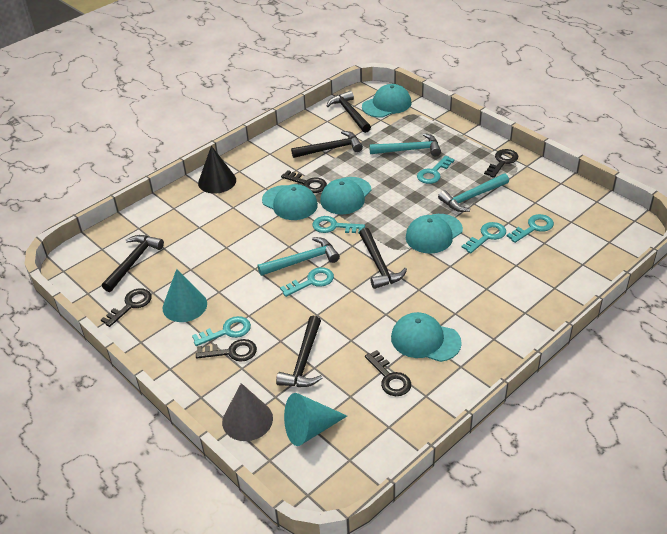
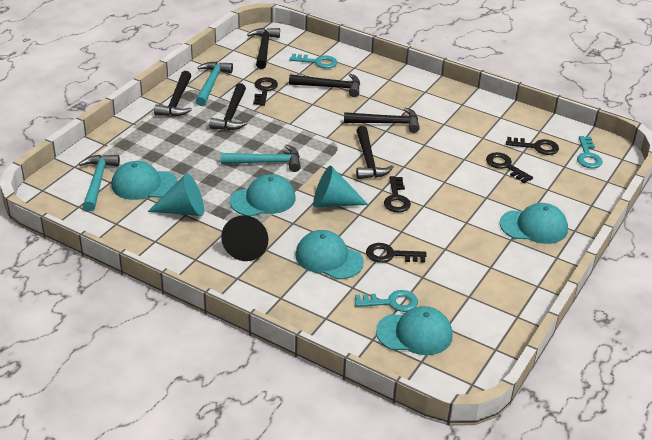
black hammer: [102,235,164,292] [276,316,322,387] [291,131,363,158] [326,91,371,133] [359,228,407,289] = 5 -> [154,71,192,117] [209,83,248,130] [247,28,280,69] [289,74,360,97] [344,108,420,133] [356,126,394,179] = 6
grey cone: [222,383,273,441] = 1 -> none = 0
turquoise key: [192,316,251,346] [280,267,334,297] [313,216,365,234] [417,156,455,184] [461,222,506,253] [507,214,554,243] = 6 -> [290,54,337,68] [355,290,418,312] [577,136,603,168] = 3

